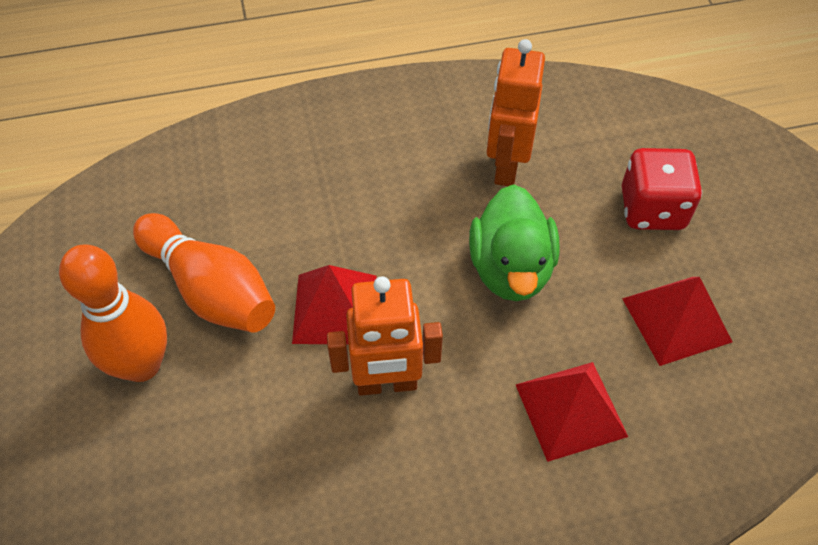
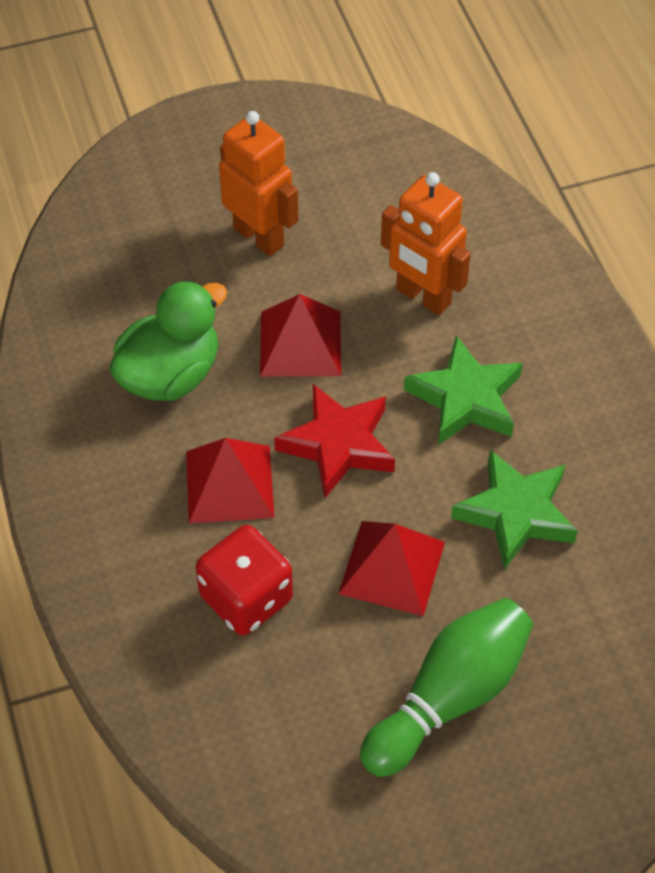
green bowling pin: none = 0 -> [360,598,533,777] = 1
green star: none = 0 -> [404,335,523,445] [451,450,578,570] = 2
orange bowling pin: [59,244,167,382] [133,213,275,333] = 2 -> none = 0
red star: none = 0 -> [274,384,395,498] = 1

